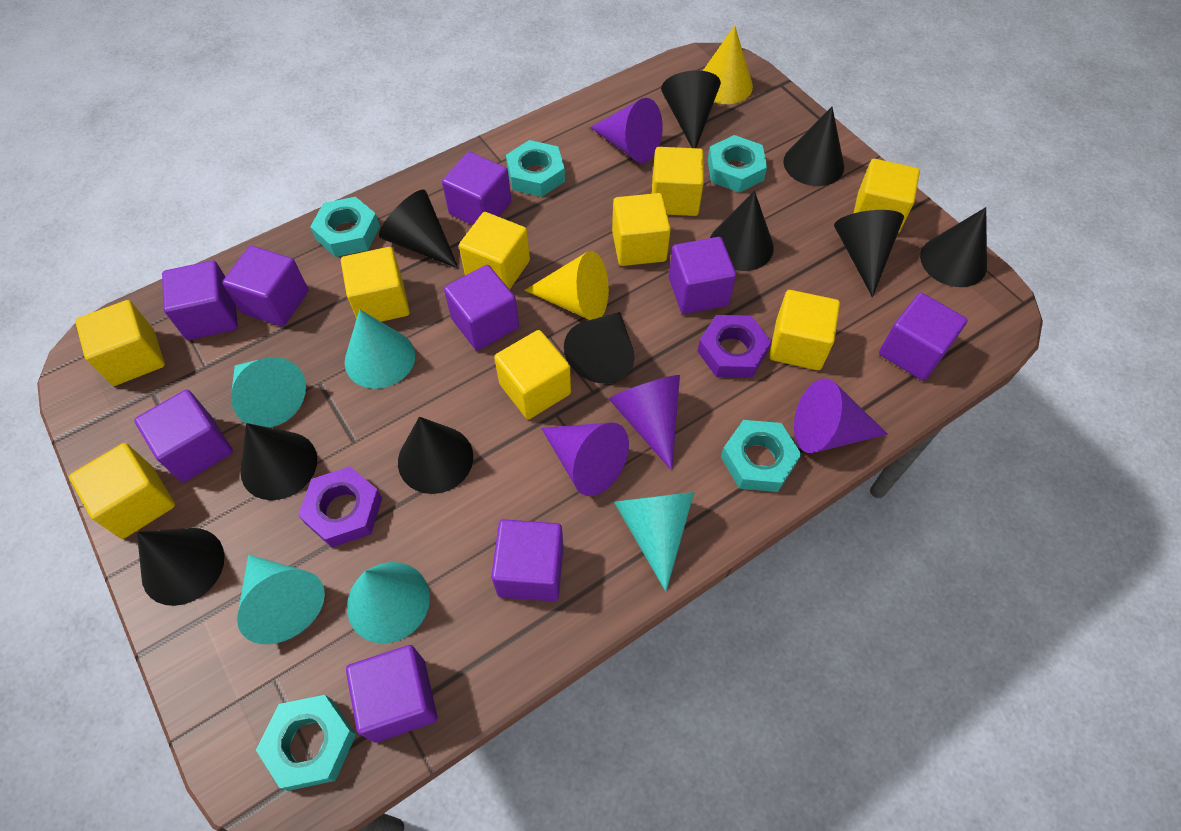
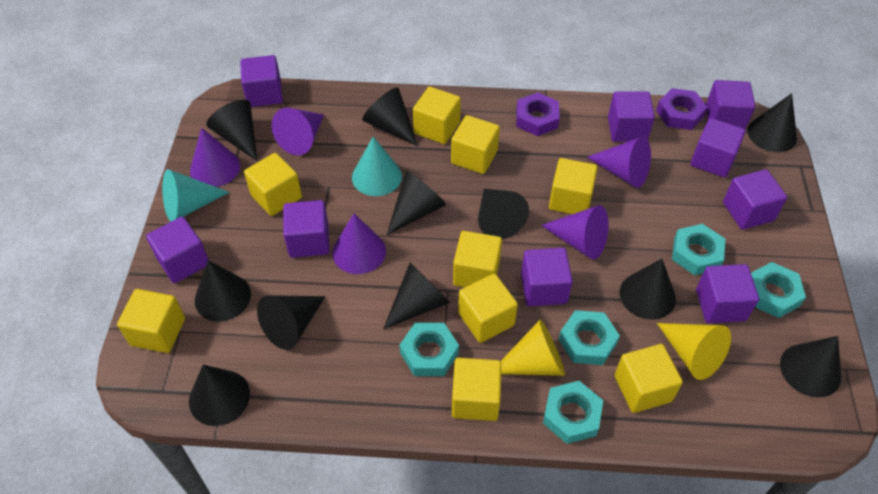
black cone: [137,528,225,606] [240,423,317,500] [379,190,458,268] [398,417,473,494] [564,312,634,384] [661,70,721,148] [710,191,774,271] [783,107,844,186] [834,210,904,297] [920,207,987,287] = 10 -> [189,365,250,426] [195,260,251,321] [206,100,258,161] [257,295,326,350] [362,88,418,146] [383,263,450,330] [387,171,446,235] [478,189,529,239] [620,259,676,320] [747,93,797,152] [780,336,841,397] = 11
purple cone: [541,422,629,496] [590,98,663,163] [609,375,680,471] [794,378,888,453] = 4 -> [190,128,240,187] [272,108,324,155] [332,214,386,274] [541,205,609,260] [587,137,651,188] = 5
turquoise cone: [231,357,306,428] [237,555,325,644] [345,310,415,389] [347,562,430,643] [614,492,694,592] = 5 -> [162,169,230,222] [352,137,402,196] = 2

